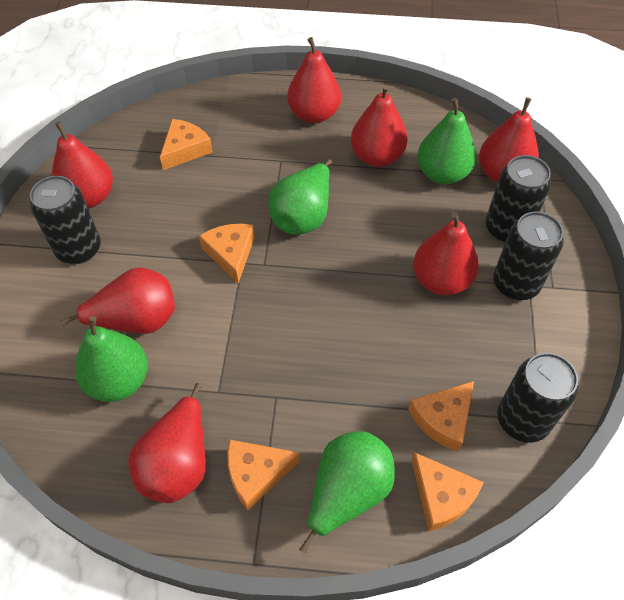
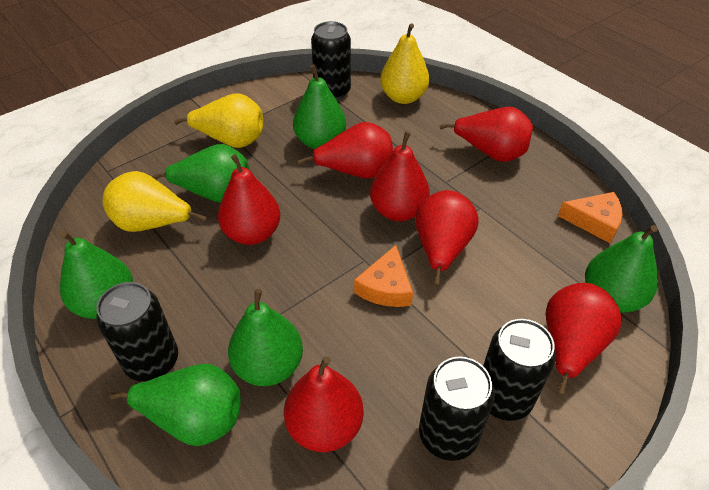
green pear: [75,316,148,402] [268,159,332,235] [299,431,395,553] [417,98,476,184] = 4 -> [60,231,133,319] [110,364,241,446] [151,144,249,203] [228,289,303,386] [293,64,346,149] [585,225,658,313] = 6
orange cheese: [160,119,213,170] [199,224,255,284] [227,440,300,510] [408,381,474,452] [412,452,484,531] = 5 -> [354,245,413,307] [558,192,622,243] = 2
yellow pear: none = 0 -> [102,171,206,232] [174,94,263,148] [380,23,430,104] = 3

